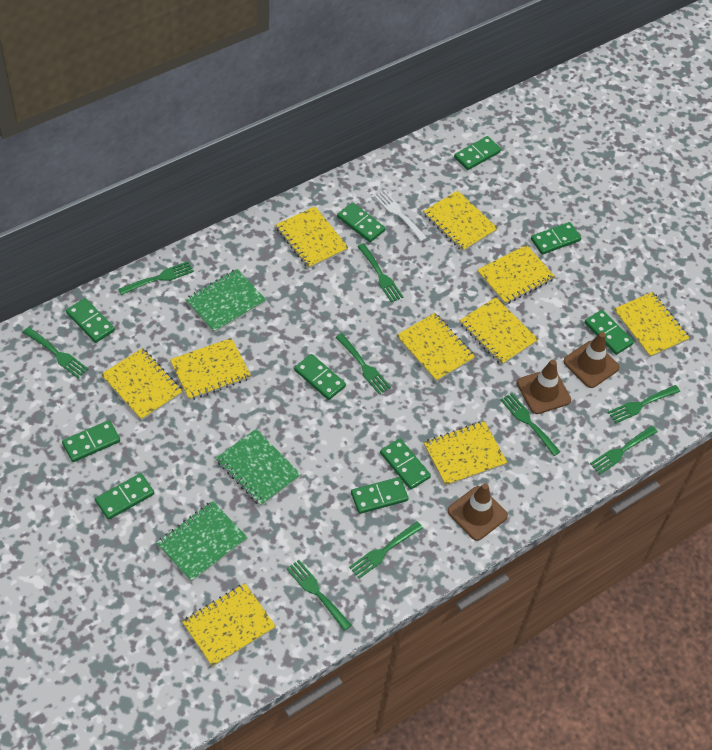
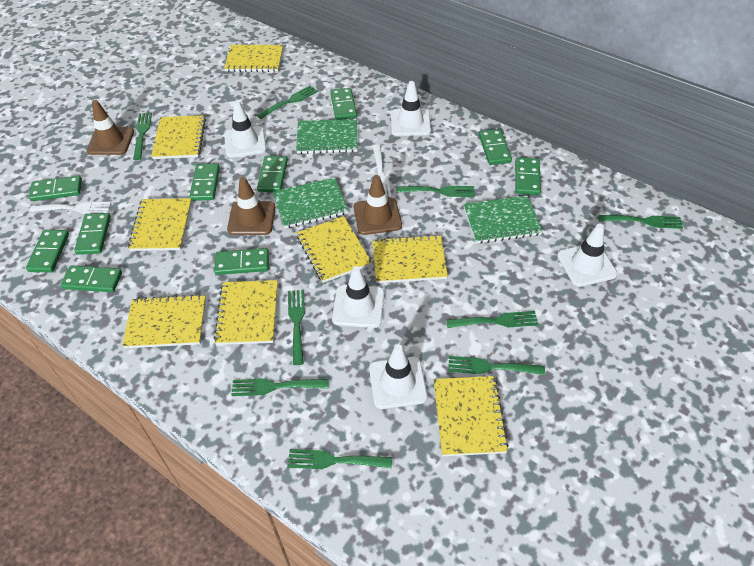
white fork: [374,190,427,242] = 1 -> [30,202,111,214] [373,145,391,198] = 2
white traffic cone: none = 0 -> [224,101,266,158] [332,266,385,328] [369,344,428,409] [391,81,431,136] [557,223,617,287] = 5
yellow notebook: [101,348,183,421] [170,338,251,400] [182,583,276,667] [276,207,349,269] [396,313,475,382] [423,191,498,252] [423,421,507,486] [459,297,538,365] [477,245,555,304] [614,292,690,358] = 10 -> [122,294,206,348] [128,198,192,251] [151,115,206,159] [214,280,278,345] [224,45,283,72] [297,216,372,283] [372,235,448,283] [434,376,509,456] = 8

